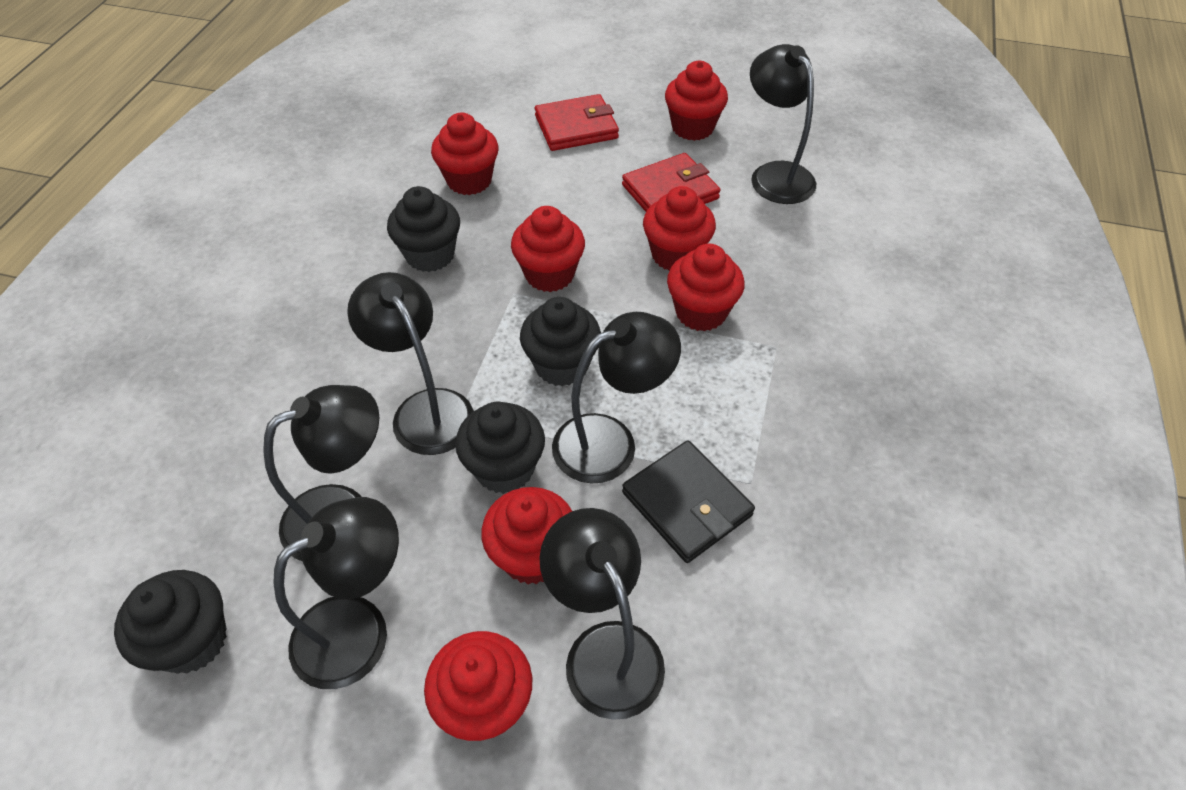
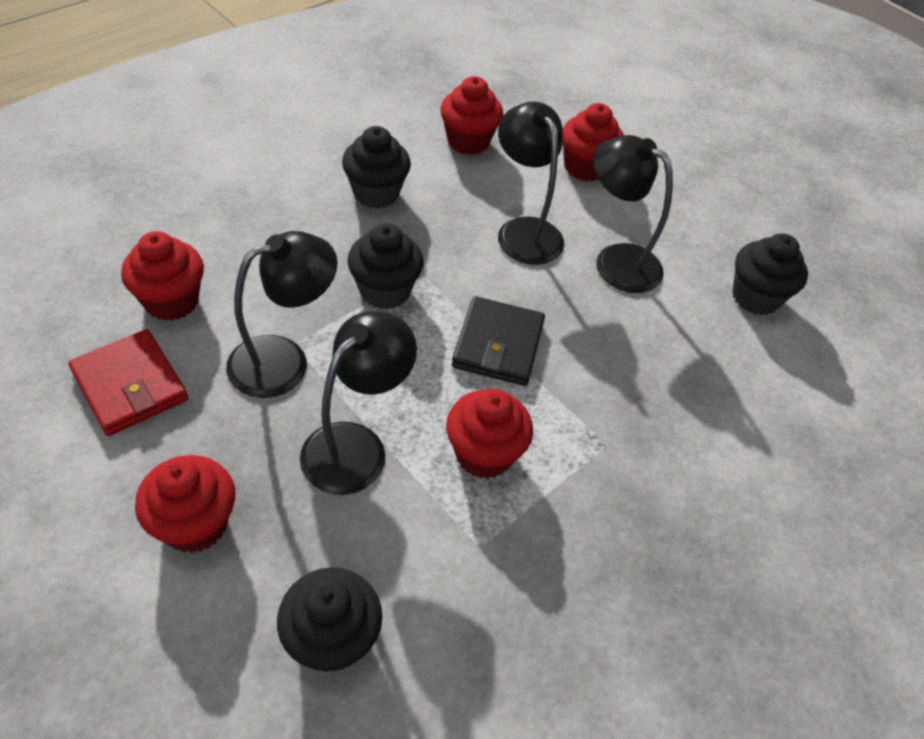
black lamp: [263,385,379,561] [273,497,399,689] [347,272,474,455] [539,508,665,720] [552,312,681,484] [750,44,816,204] = 6 -> [226,231,337,398] [300,311,417,495] [498,102,564,265] [593,135,673,293] = 4
red cupcake: [424,631,532,741] [431,113,498,195] [481,487,572,585] [511,206,585,292] [643,186,716,271] [665,61,728,141] [667,244,744,331] = 7 -> [121,231,204,321] [135,455,235,553] [440,76,503,155] [446,389,533,479] [563,103,624,181] = 5
red wallet: [535,94,619,151] [622,153,720,212] = 2 -> [68,329,188,436] = 1

